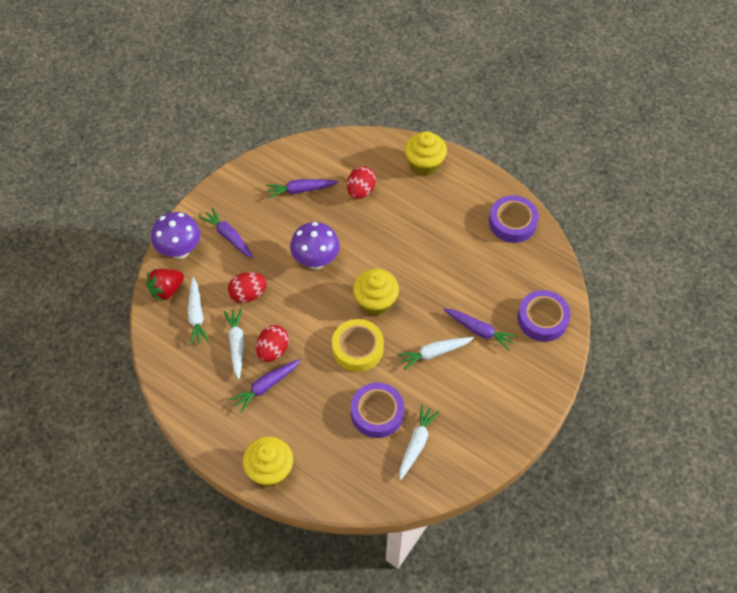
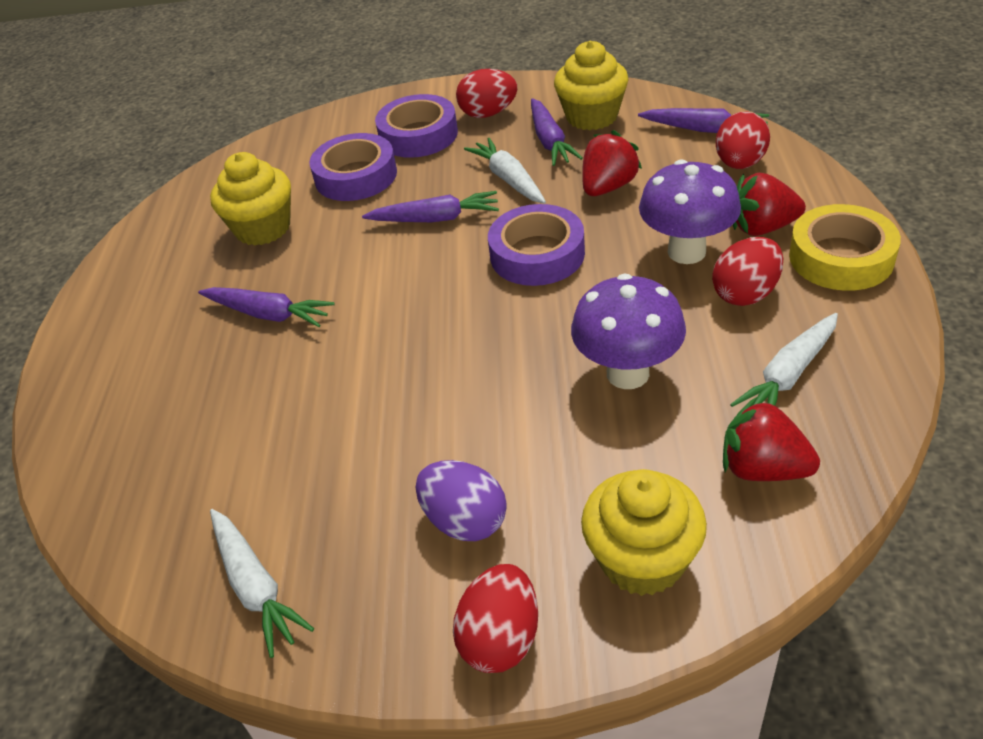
purple egg: none = 0 -> [415,460,507,541] = 1
red egg: [228,272,267,303] [256,325,289,362] [347,166,376,199] = 3 -> [453,564,538,673] [456,69,517,118] [712,237,783,306] [716,112,770,169] = 4
red strawberry: [146,269,184,302] = 1 -> [582,130,642,196] [723,397,820,481] [733,173,806,236] = 3
white carrot: [188,277,209,345] [224,308,244,379] [397,337,474,370] [399,405,439,480] = 4 -> [210,509,314,658] [464,138,546,204] [730,313,838,407] = 3

